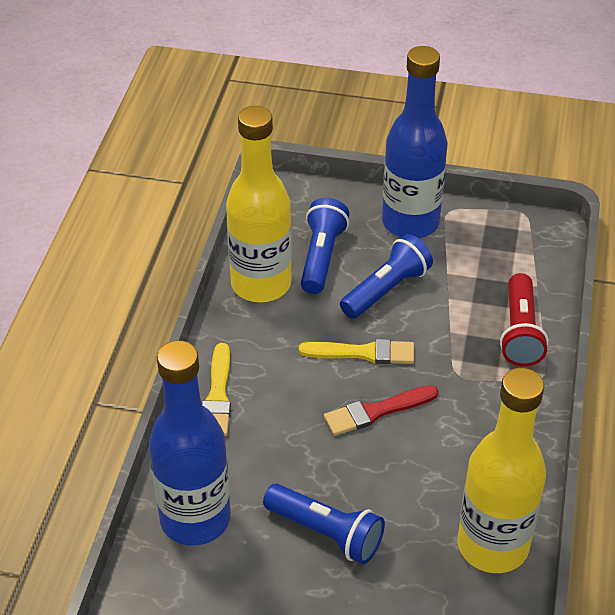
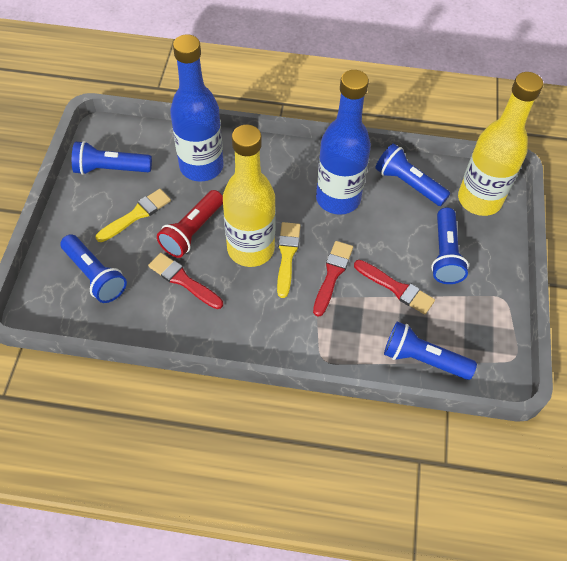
blue flashlight: [263,484,385,564] [301,198,349,294] [340,234,433,319] = 3 -> [60,234,127,303] [72,141,152,175] [375,144,450,206] [384,322,477,380] [431,207,469,284] = 5
red brush: [324,385,439,436] = 1 -> [148,253,223,309] [313,241,353,317] [354,260,435,315] = 3

